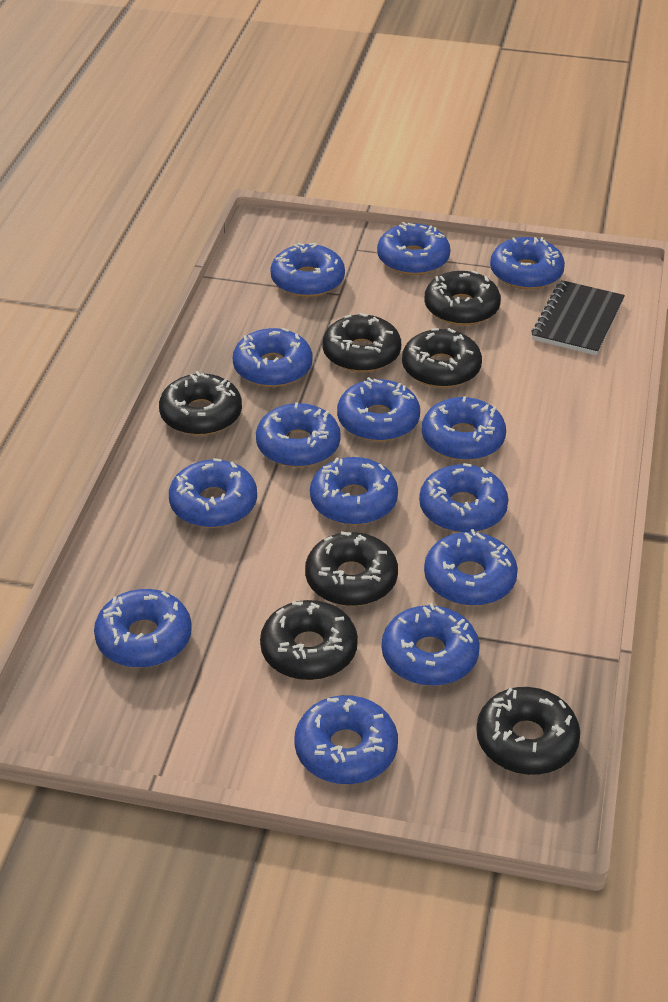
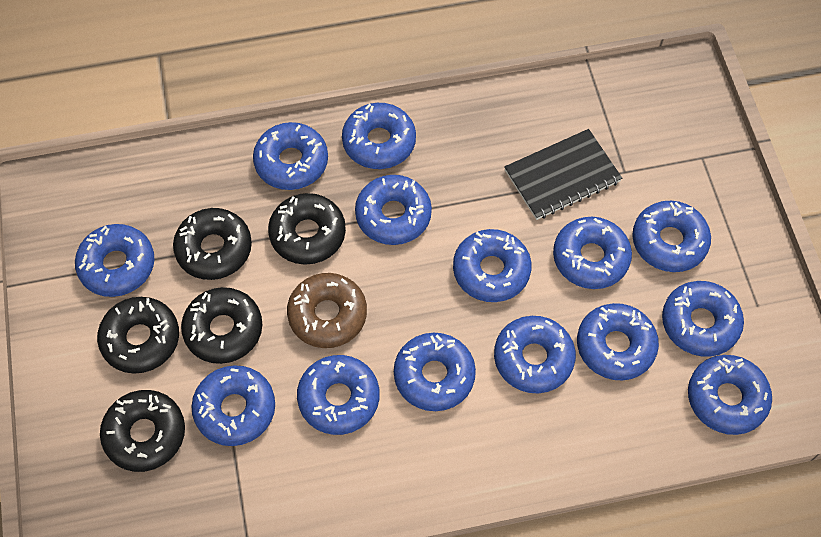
black donut: [159,371,242,436] [260,600,358,680] [305,531,398,606] [323,313,401,372] [402,328,482,388] [424,270,501,325] [476,687,580,775] = 7 -> [97,297,179,374] [100,390,185,472] [173,208,252,280] [181,287,262,364] [268,193,346,265] = 5
brown donut: none = 0 -> [287,273,367,348] = 1

